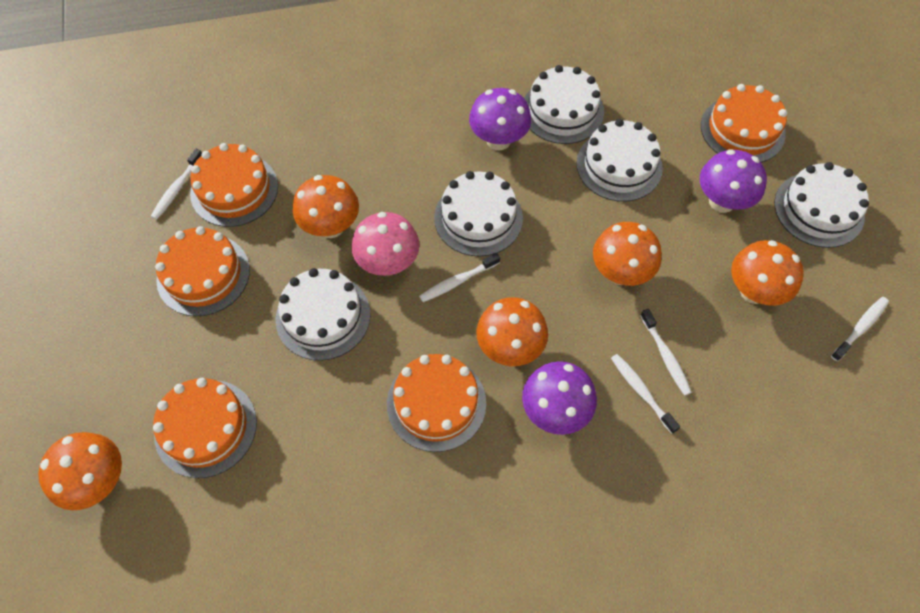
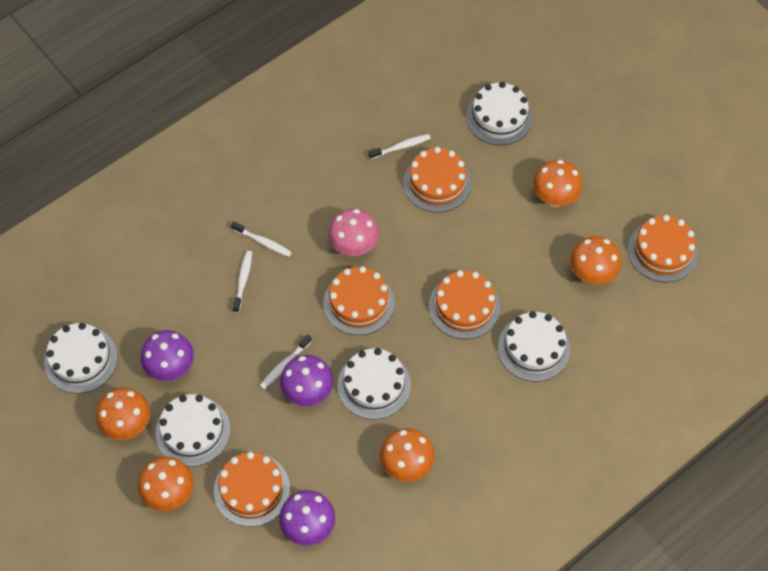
white toothbrush: [151,149,202,220] [419,253,500,302] [611,354,680,434] [640,309,692,396] [831,297,889,361] = 5 -> [231,221,292,257] [233,251,252,313] [260,334,312,389] [368,134,431,159] = 4

